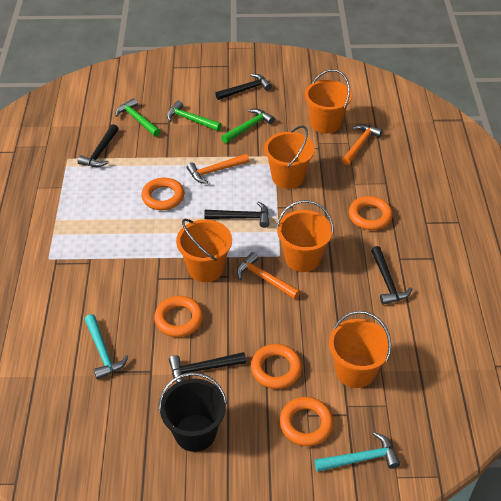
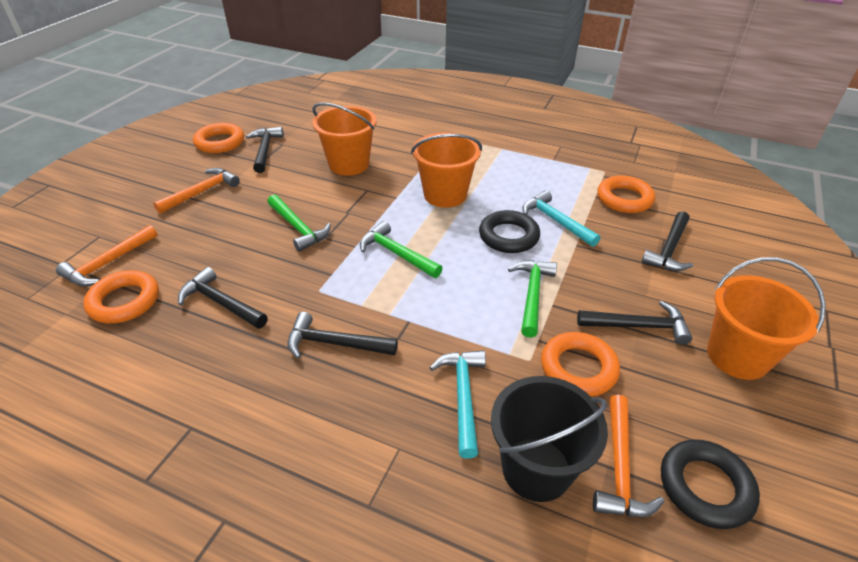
black ring: none = 0 -> [479,210,540,253] [661,439,760,529] = 2
orange bucket: [176,218,232,282] [264,125,315,189] [276,200,334,272] [305,69,352,133] [329,311,391,388] = 5 -> [312,103,377,176] [411,133,482,208] [707,257,826,380] = 3
orange ring: [141,178,184,210] [154,296,203,337] [251,344,302,389] [280,397,334,446] [349,196,393,230] = 5 -> [83,270,159,323] [193,123,244,153] [541,332,620,396] [597,176,655,213] = 4

